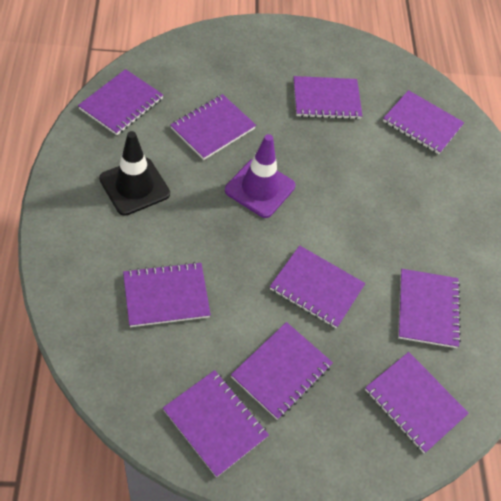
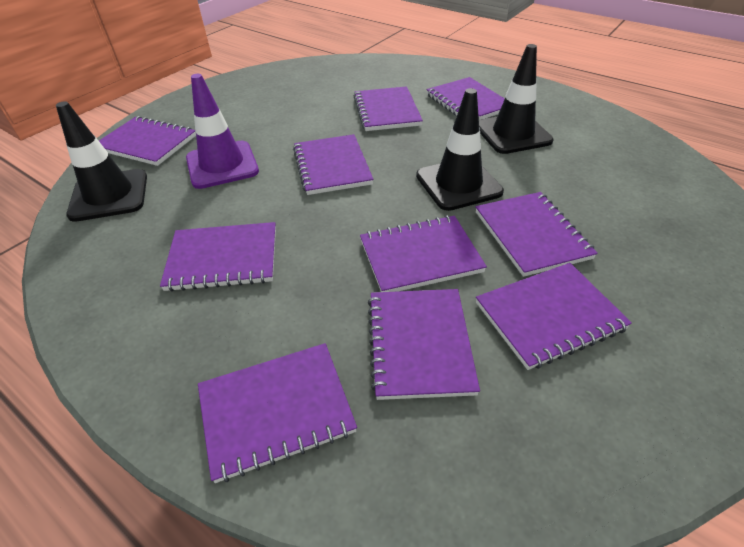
black traffic cone: [99,131,170,216] = 1 -> [56,101,147,222] [416,88,504,211] [479,44,554,154] = 3

